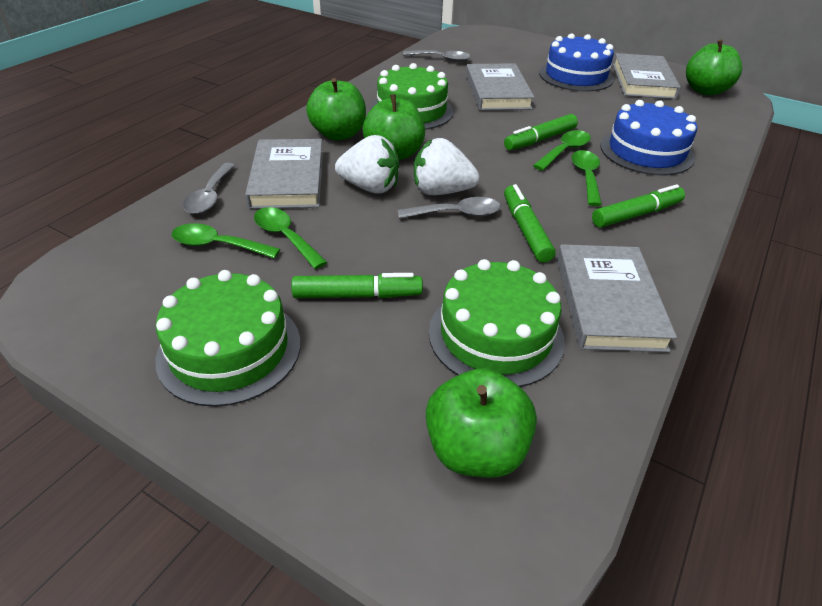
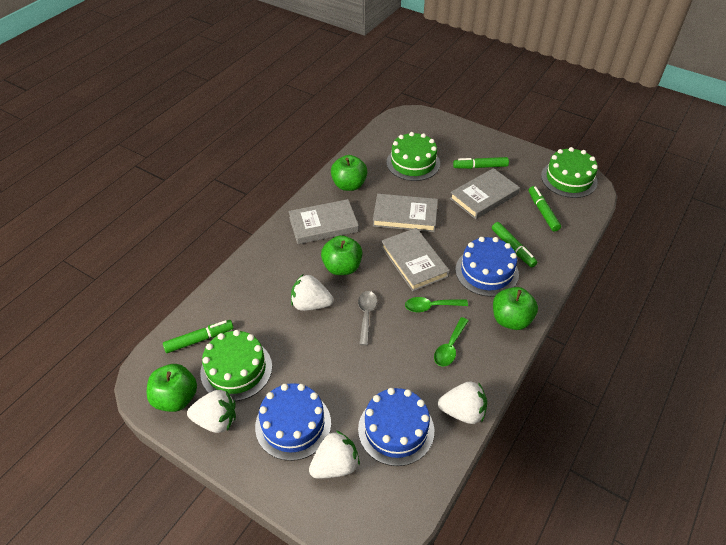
blue cake: [539,33,614,91] [600,100,697,175] = 2 -> [255,383,331,461] [358,388,434,466] [455,237,519,297] = 3
green spoon: [171,223,280,259] [254,207,327,269] [533,130,591,171] [571,150,602,206] = 4 -> [405,297,468,312] [434,317,469,367] = 2
grey spoon: [183,163,235,214] [398,197,500,219] [403,50,471,62] = 3 -> [358,291,377,345] = 1
white strawberry: [335,135,400,194] [414,138,479,195] = 2 -> [187,390,236,433] [291,275,333,311] [309,430,360,478] [438,382,487,424] = 4

